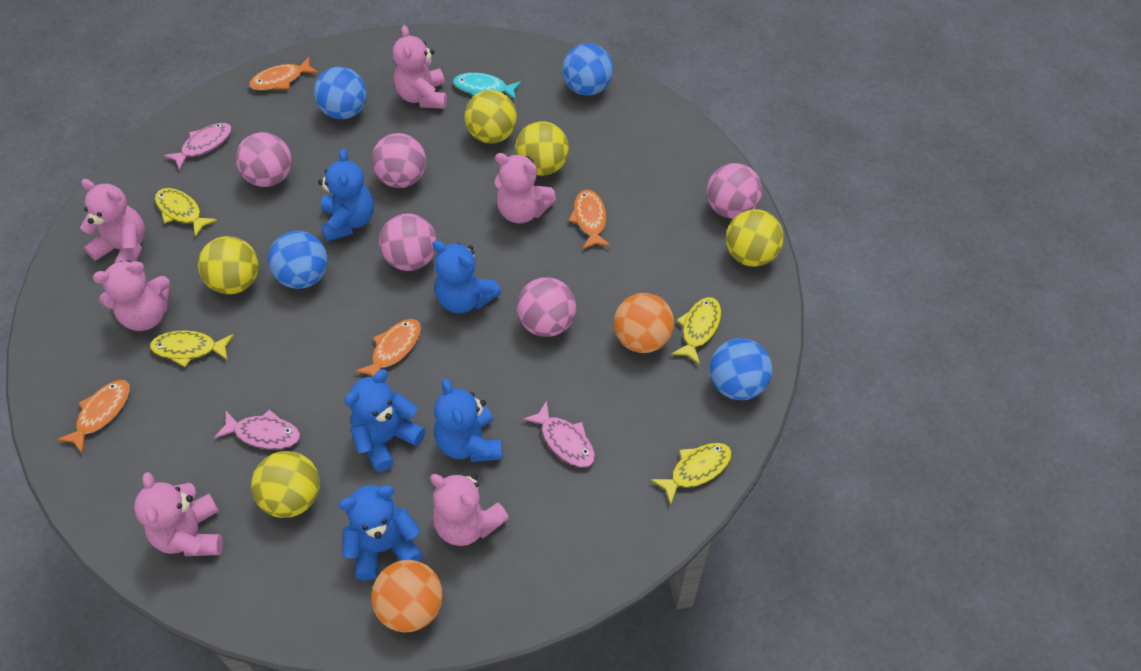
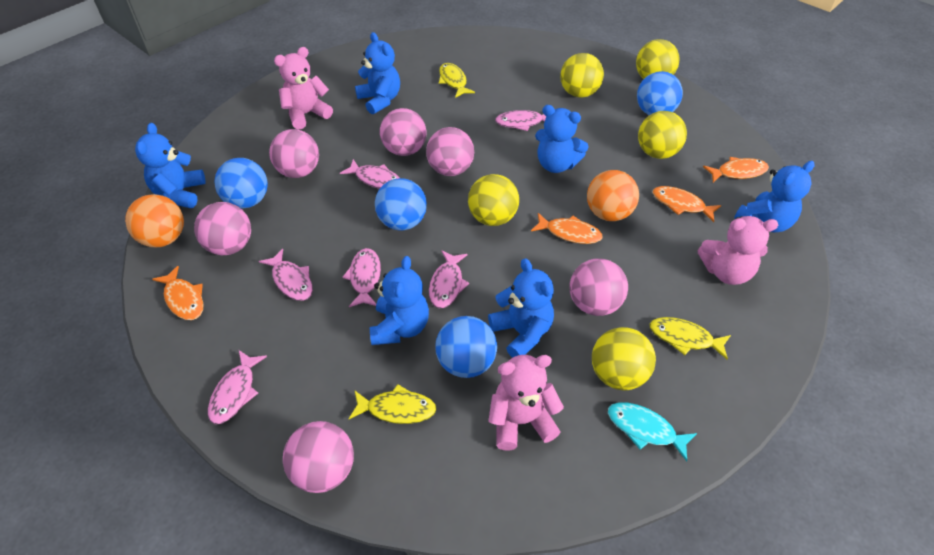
blue teddy bear: [318,149,374,241] [339,485,422,581] [344,370,425,472] [432,240,501,313] [434,379,502,462] = 5 -> [135,123,206,208] [355,32,400,114] [370,256,429,345] [488,258,554,358] [535,105,589,173] [734,161,815,233] = 6
pink ball: [235,132,292,187] [372,133,426,188] [379,213,437,271] [517,277,576,337] [707,163,762,219] = 5 -> [194,202,251,255] [269,129,319,178] [283,421,354,493] [380,108,427,156] [426,127,474,176] [569,259,628,316] = 6
pink fish: [164,123,232,170] [214,409,301,450] [523,401,595,468] = 3 -> [208,350,267,424] [259,249,313,301] [340,159,399,189] [342,248,381,307] [429,250,469,308] [495,110,546,131] = 6
pink teddy bear: [80,179,145,264] [93,260,170,331] [134,472,223,556] [392,25,447,109] [430,473,509,546] [494,153,556,223] = 6 -> [274,47,333,130] [488,355,564,451] [698,216,778,285] = 3
yellow fish: [150,330,234,367] [155,188,217,237] [651,443,732,505] [671,297,721,365] = 4 -> [349,384,437,424] [439,63,475,98] [649,317,731,360] = 3

